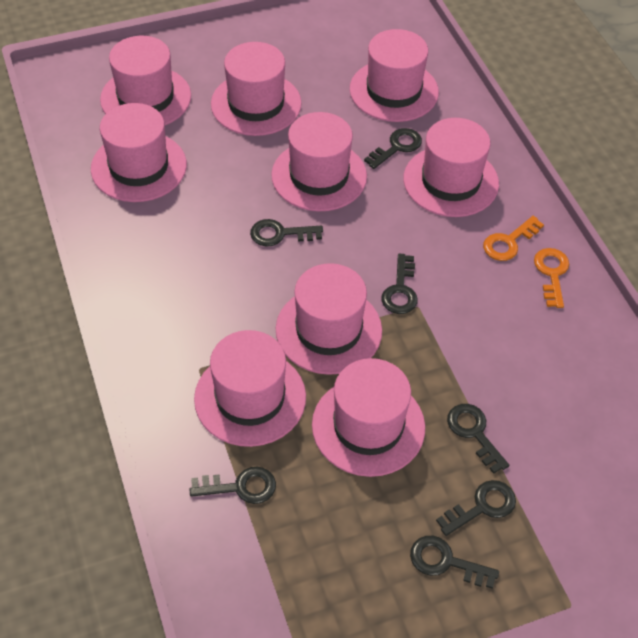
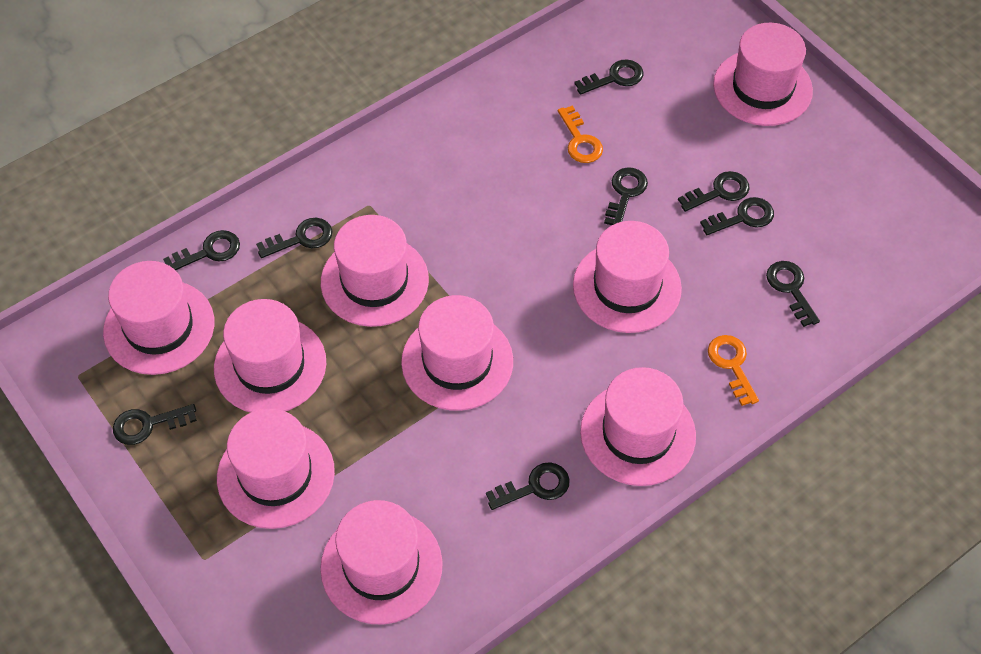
black key: [189,467,276,504] [250,219,323,247] [364,128,422,169] [381,254,418,314] [410,536,499,589] [436,480,516,536] [447,404,509,474] = 7 -> [113,404,197,445] [163,230,240,270] [256,218,333,258] [486,462,570,510] [574,59,643,95] [604,167,648,225] [678,171,750,212] [700,197,774,235] [766,261,820,327] = 9

